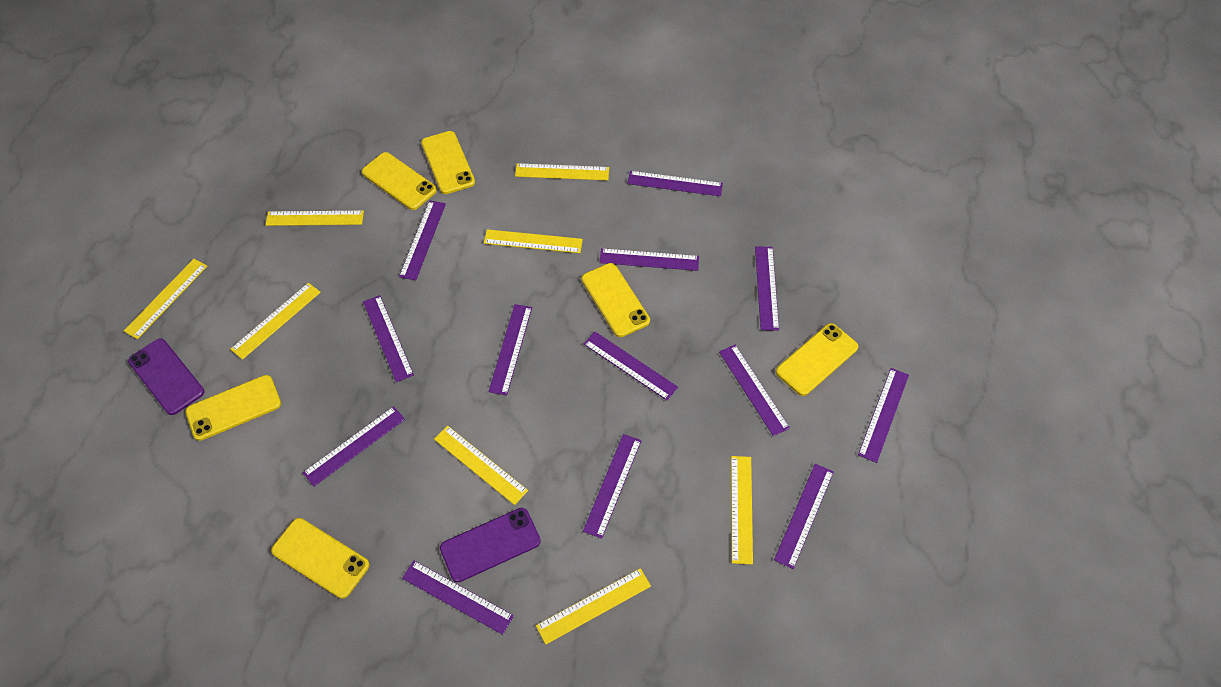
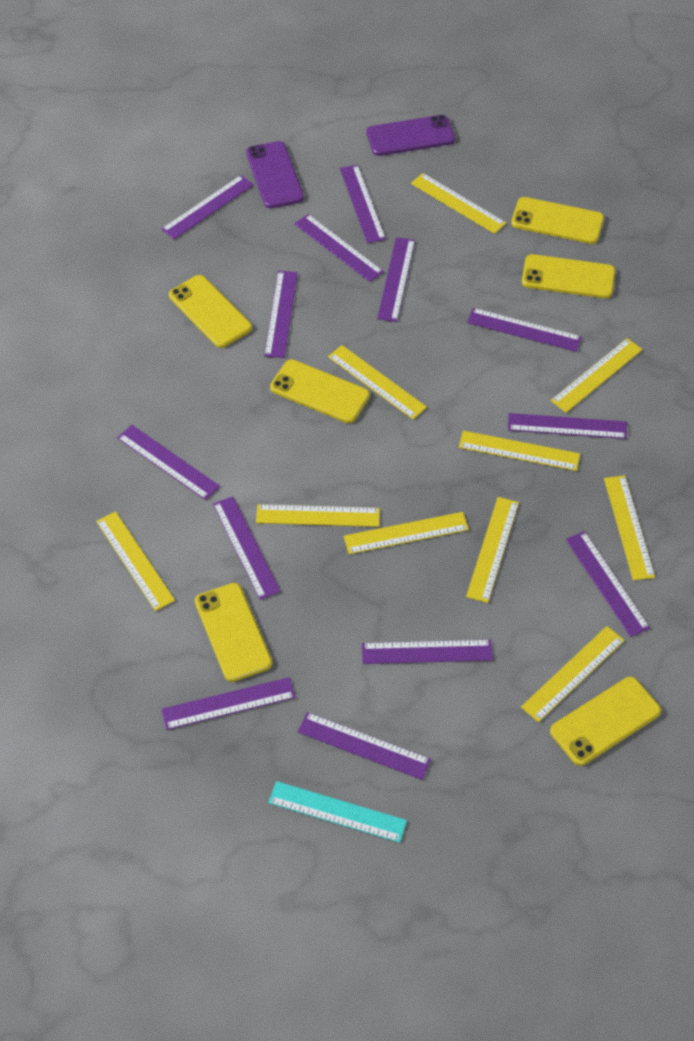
turquoise ruler: none = 0 -> [268,781,407,843] = 1
yellow ruler: [124,259,207,339] [230,283,321,360] [265,211,364,226] [434,426,528,505] [484,229,583,253] [515,163,609,181] [536,568,651,645] [731,456,753,565] = 8 -> [96,511,175,611] [256,504,380,527] [328,345,427,419] [344,512,469,554] [411,173,506,234] [459,431,580,471] [466,497,519,603] [521,626,624,722] [551,338,643,413] [604,475,655,581] = 10

